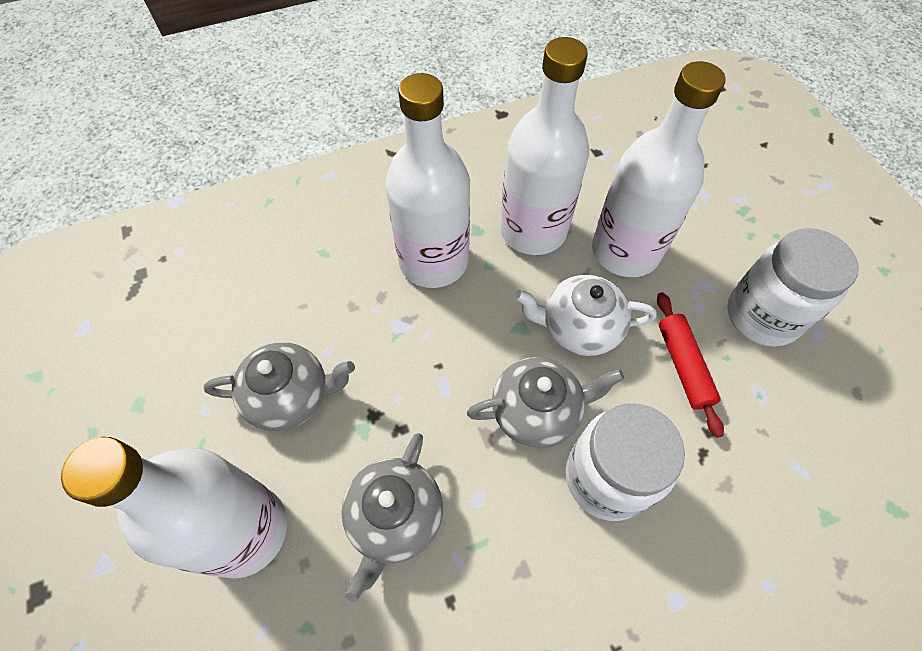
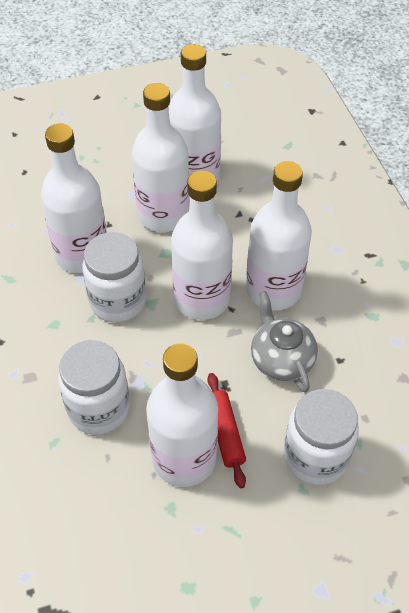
grey teapot: [204,342,355,431] [341,433,443,602] [467,357,624,448] = 3 -> [251,291,318,393] = 1
white bottle: [61,437,287,579] [385,73,470,288] [500,37,589,255] [592,61,725,277] = 4 -> [41,124,107,273] [131,83,190,232] [146,343,218,487] [169,44,221,182] [171,171,233,320] [246,161,312,310] = 6
white jar: [565,403,685,521] [727,228,859,347] = 2 -> [58,340,130,435] [82,232,146,322] [283,389,359,485] = 3
white teapot: [514,275,657,356] = 1 -> none = 0

